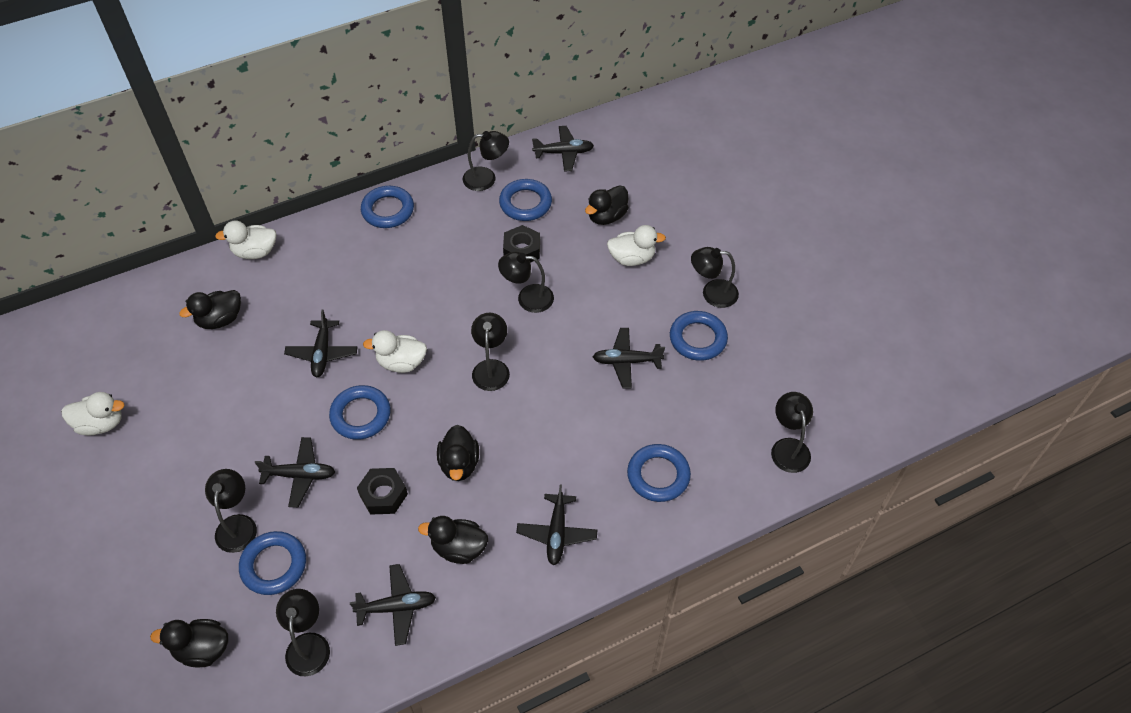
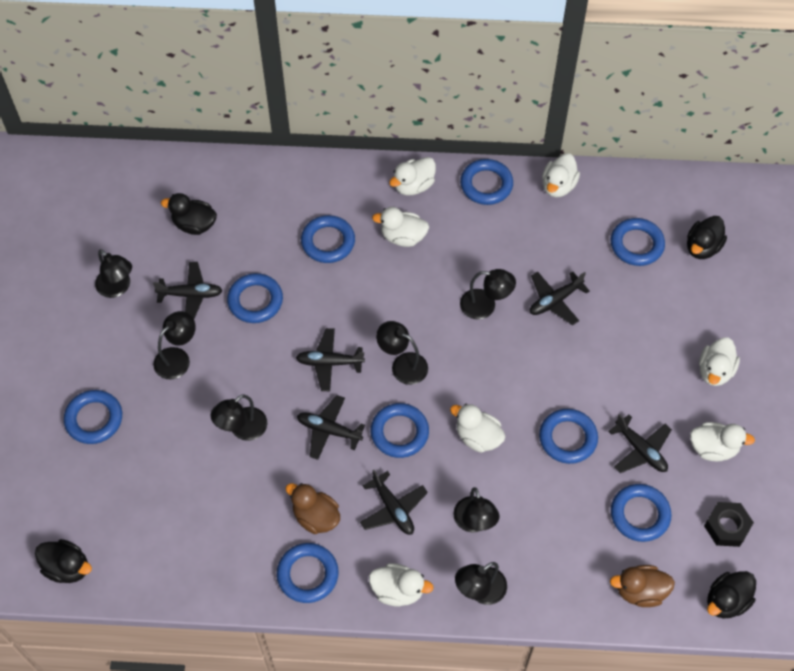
black duck: [150,619,228,668] [179,290,241,329] [418,516,488,564] [437,425,479,481] [585,185,629,225] = 5 -> [35,539,92,583] [161,193,217,235] [687,216,727,259] [707,571,756,619] = 4
black nut: [357,468,408,515] [503,225,540,263] = 2 -> [704,502,754,547] = 1
blue ring: [239,531,306,595] [329,385,391,440] [361,186,414,228] [499,179,552,221] [627,444,691,502] [670,311,728,361] = 6 -> [64,390,122,444] [227,273,283,323] [277,543,339,603] [301,215,355,263] [371,403,429,458] [460,159,513,205] [539,409,598,464] [611,218,665,266] [611,484,672,542] = 9
brown duck: none = 0 -> [285,483,340,534] [610,565,675,607] = 2
white duck: [61,392,125,436] [215,221,276,259] [363,330,427,373] [607,225,666,266] = 4 -> [369,563,434,606] [372,207,429,247] [389,157,436,196] [450,404,506,453] [542,153,580,198] [690,422,755,462] [699,337,740,386] = 7

